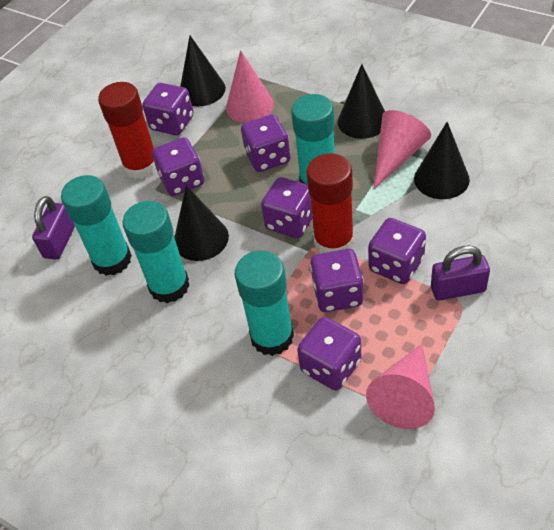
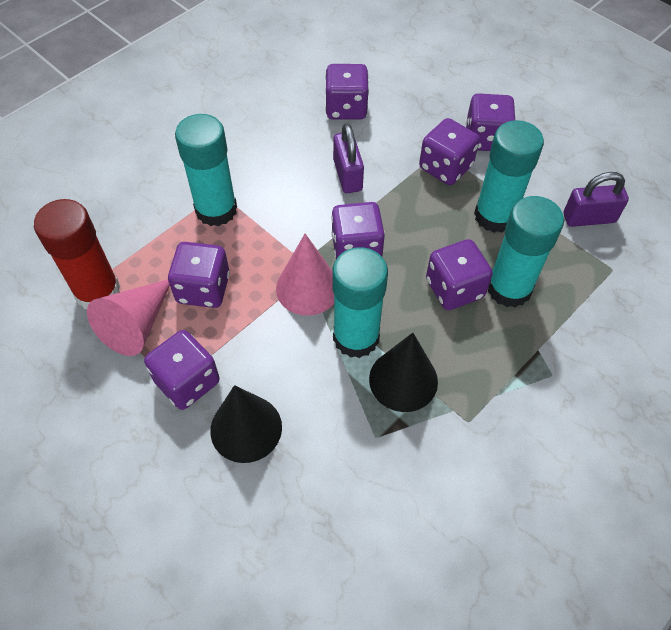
black cone: [174,185,229,261] [180,36,226,106] [338,64,385,139] [414,122,470,199] = 4 -> [210,385,282,463] [369,333,438,412] = 2
pink cone: [226,50,274,123] [366,344,435,429] [373,110,431,190] = 3 -> [87,279,170,356] [276,234,334,316] = 2
red glue stick: [98,82,157,179] [306,153,354,254] = 2 -> [34,199,121,309] = 1

